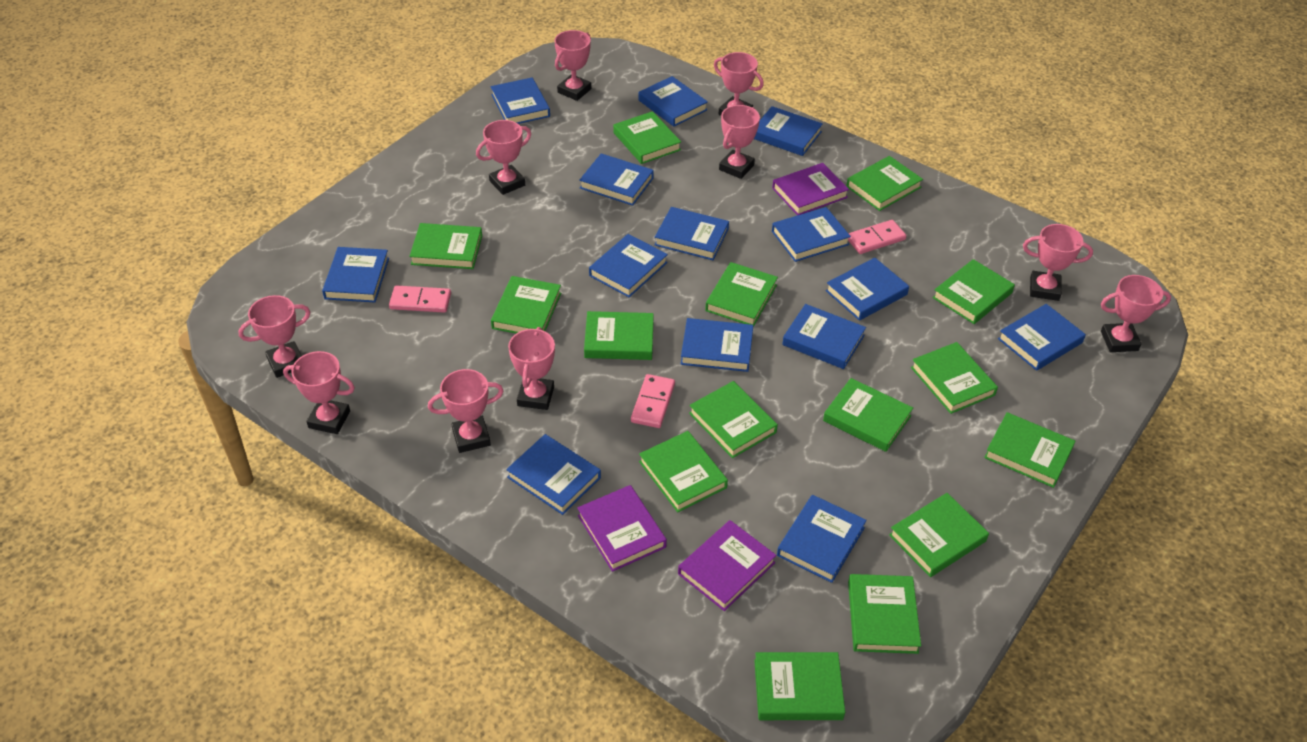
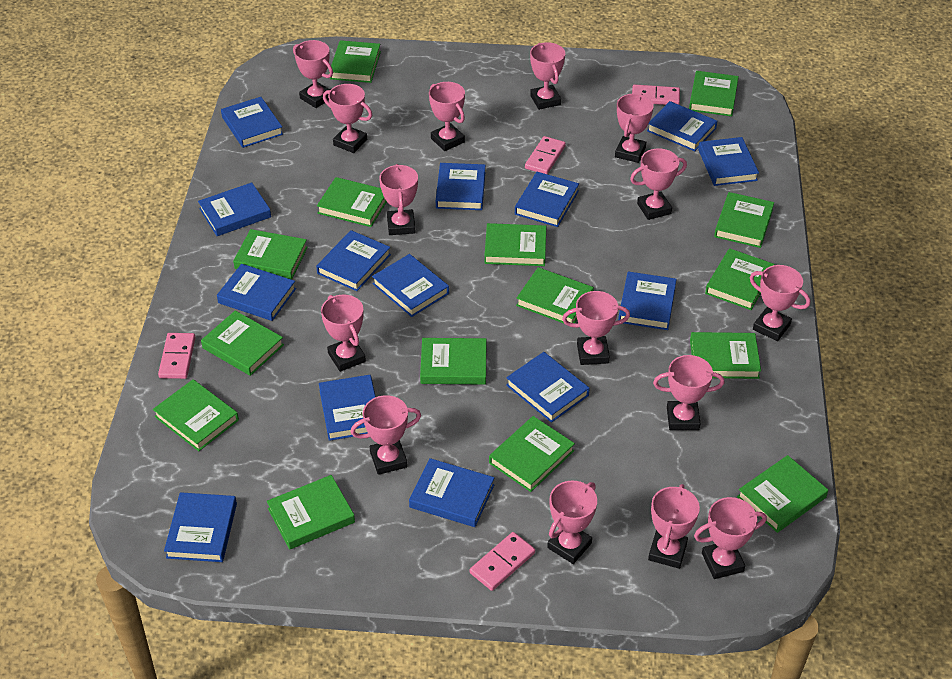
pink domino: [389,285,451,313] [631,374,675,428] [848,220,906,254] = 3 -> [158,333,196,379] [470,532,535,591] [525,136,566,174] [632,84,680,105] = 4
pink trophy: [238,295,310,378] [283,351,355,434] [428,369,503,453] [476,120,531,195] [508,327,555,410] [554,30,591,101] [714,52,764,116] [719,105,760,179] [1023,224,1093,301] [1101,275,1171,352] = 10 -> [293,40,333,108] [321,294,366,372] [323,84,372,153] [351,395,421,475] [379,164,418,235] [429,82,465,151] [530,42,565,110] [547,480,597,564] [562,291,630,365] [615,94,654,163] [630,149,687,220] [648,484,700,569] [653,355,725,430] [694,497,767,579] [750,265,810,341] = 15
purple book: [577,485,667,572] [678,520,776,611] [772,163,849,215] = 3 -> none = 0

